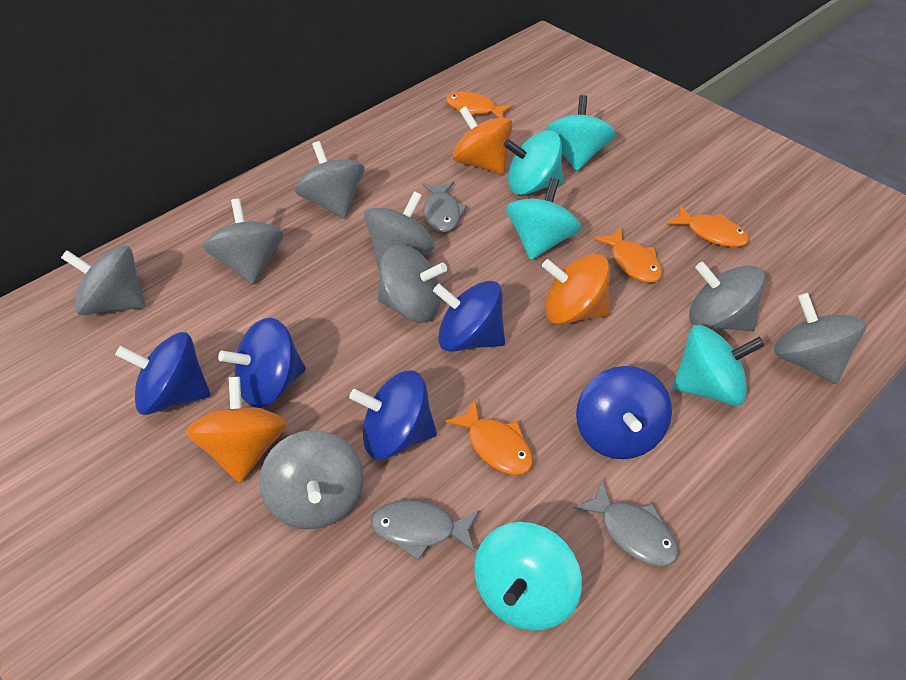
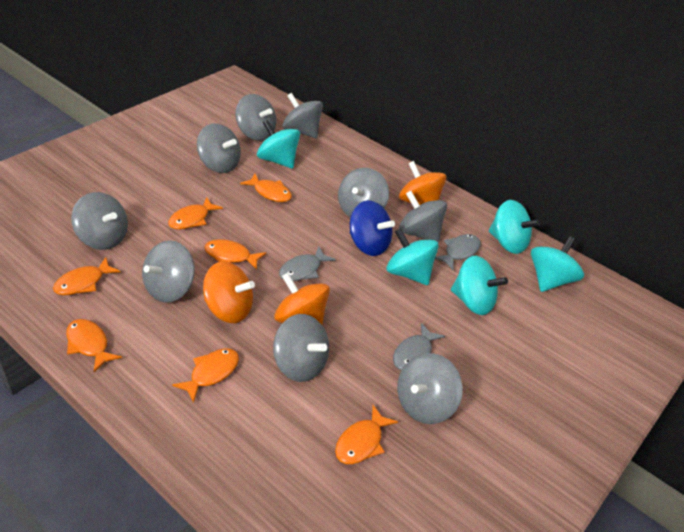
blue spinning top: [115,332,210,415] [218,318,306,408] [349,370,437,459] [433,281,505,352] [576,366,672,459] = 5 -> [350,200,395,256] = 1
grey spinning top: [61,246,146,315] [203,199,284,285] [259,430,363,529] [295,141,364,219] [364,191,435,269] [377,244,447,323] [689,262,765,331] [774,293,866,384] = 8 -> [71,192,128,250] [142,240,195,303] [197,123,241,173] [236,94,276,141] [273,314,329,382] [283,93,323,138] [338,168,389,217] [397,353,463,424] [399,191,447,243] = 9
orange fish: [445,91,513,118] [445,400,533,475] [594,227,662,283] [667,205,749,247] = 4 -> [53,257,121,295] [66,319,122,372] [168,197,223,230] [172,348,239,403] [204,239,266,270] [240,174,292,202] [335,405,398,464] = 7

